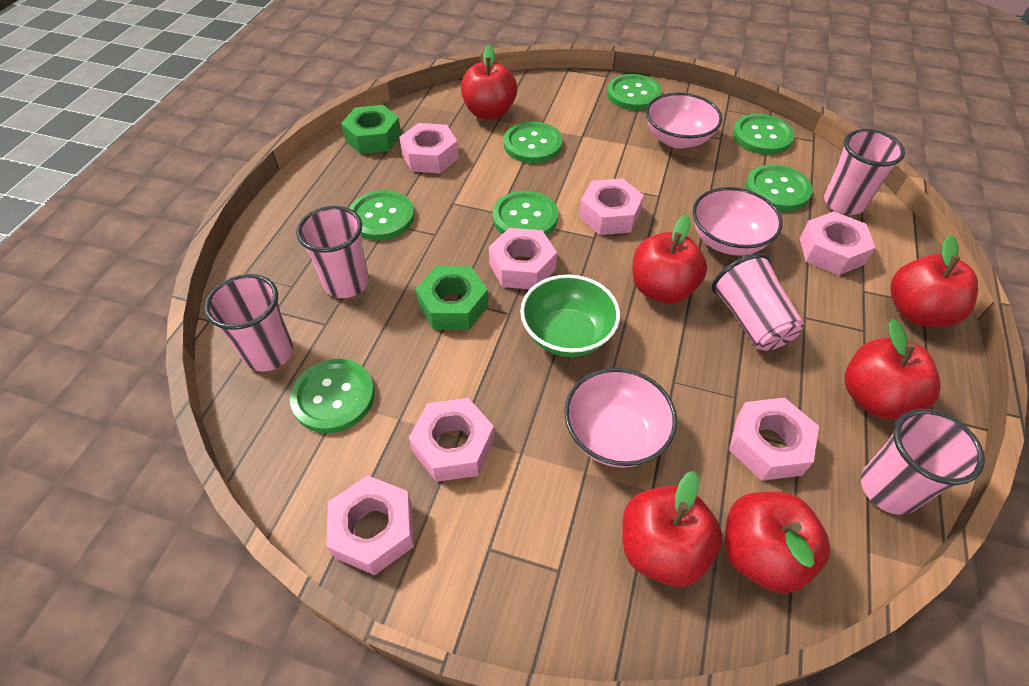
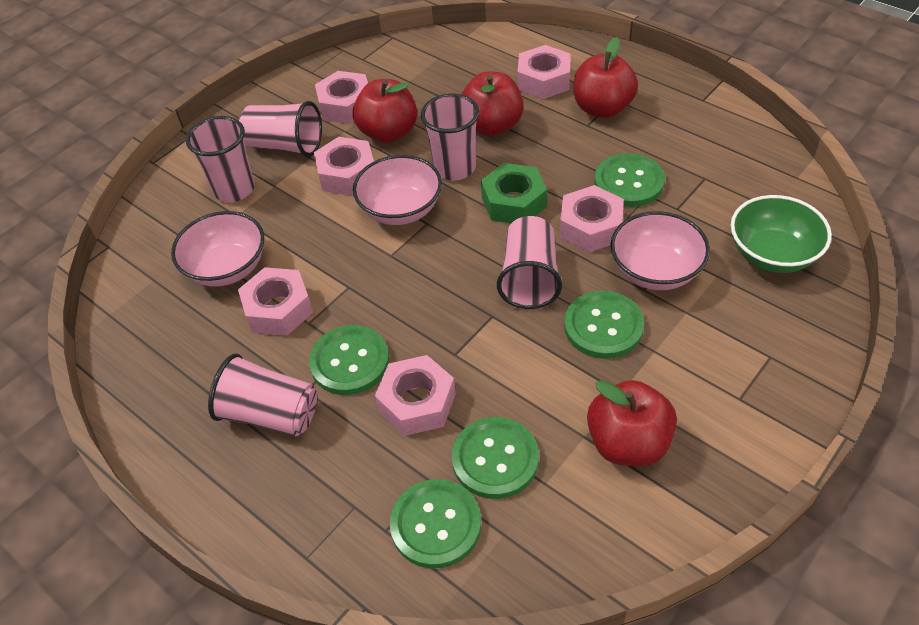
green button: [290,359,375,433] [349,190,414,241] [492,191,558,236] [503,121,563,163] [607,74,662,110] [733,114,795,155] [746,165,813,211] = 7 -> [309,325,389,395] [390,479,481,569] [451,417,539,499] [564,291,644,359] [594,153,665,207] = 5
green nut: [341,105,402,154] [416,266,489,330] = 2 -> [481,163,547,223] = 1
pink nut: [327,476,414,575] [399,123,459,173] [409,398,494,482] [489,228,557,289] [579,178,644,235] [729,398,819,481] [800,211,875,275] = 7 -> [238,267,313,336] [314,137,374,196] [315,71,368,124] [375,355,456,436] [518,45,571,99] [560,185,624,252] = 6
red apple: [461,45,517,120] [622,471,723,587] [632,214,707,303] [725,492,830,593] [845,319,941,420] [890,235,978,327] = 6 -> [353,79,417,143] [462,71,523,136] [574,37,638,118] [587,380,677,466] = 4

